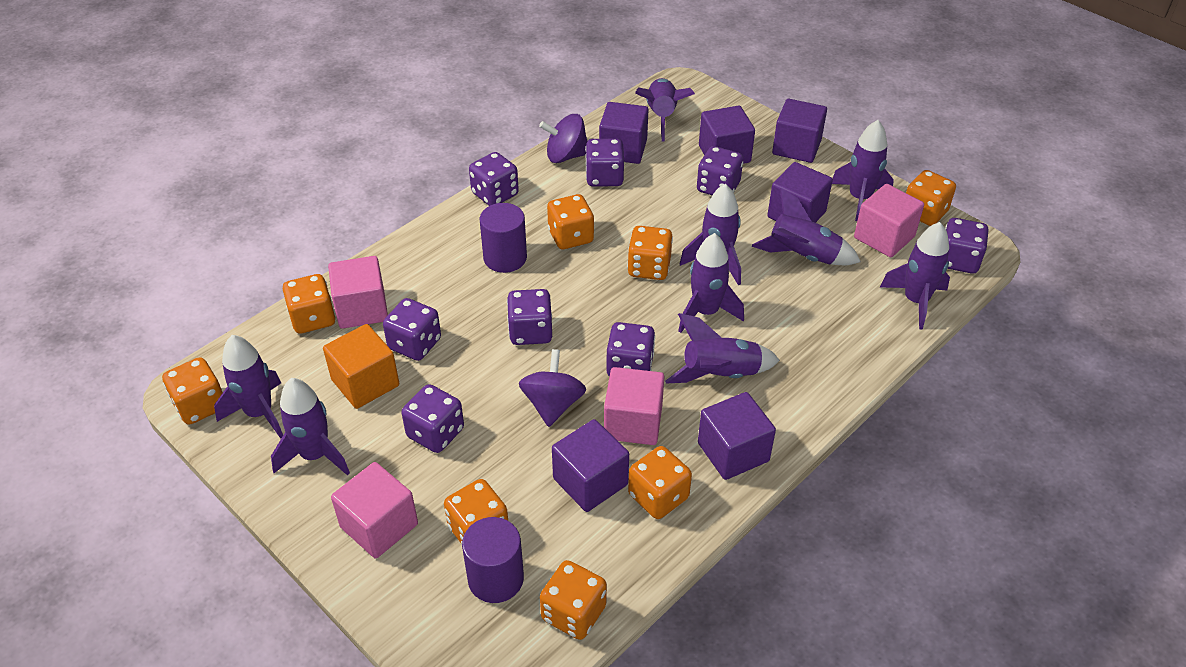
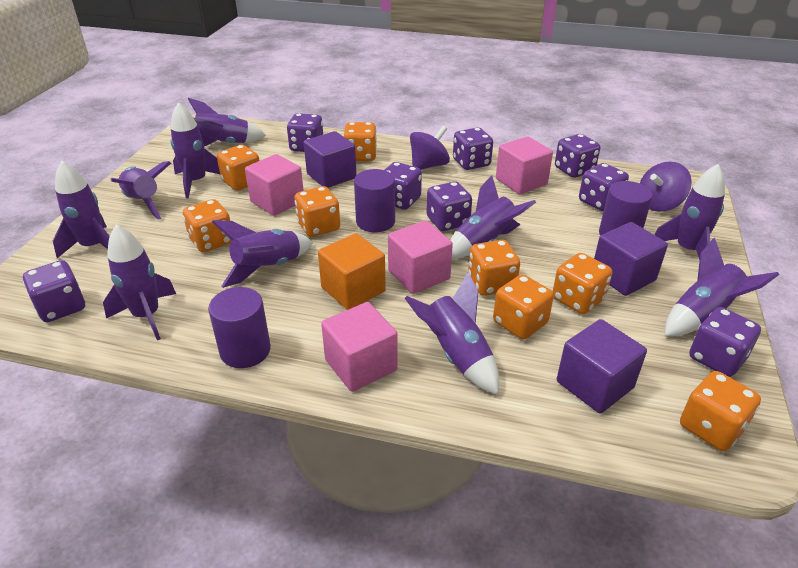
purple cube: [552,419,629,512] [599,102,649,164] [698,392,776,480] [699,106,755,164] [768,162,833,223] [772,99,827,163] = 6 -> [304,131,357,188] [557,319,647,413] [594,222,668,296] = 3
purple cylinder: [462,517,524,603] [480,203,527,273] = 2 -> [208,287,271,368] [354,169,395,232] [599,181,653,236] = 3
purple rocket: [214,335,283,439] [271,378,350,476] [635,78,695,141] [665,313,780,384] [678,233,744,333] [680,184,741,286] [752,188,861,265] [832,120,894,221] [880,222,950,329] = 9 -> [53,160,110,258] [103,224,176,340] [110,161,171,220] [170,102,220,198] [188,98,266,147] [212,220,313,288] [405,272,499,395] [450,175,536,260] [655,164,725,260] [665,237,779,336] = 10

